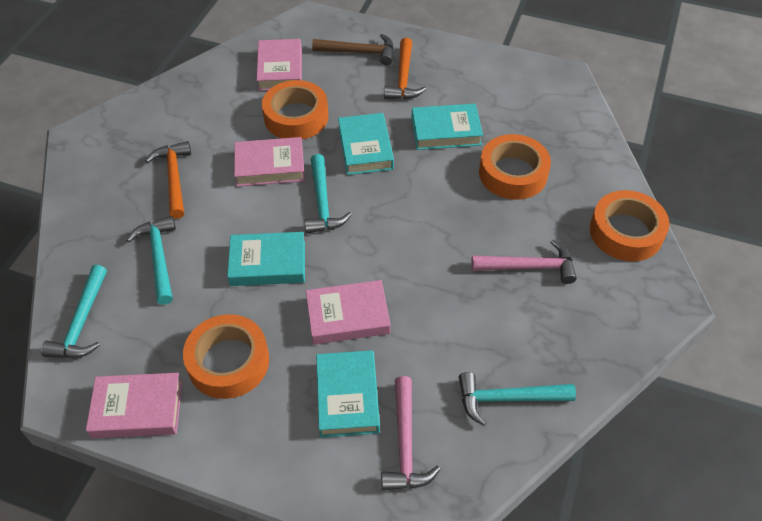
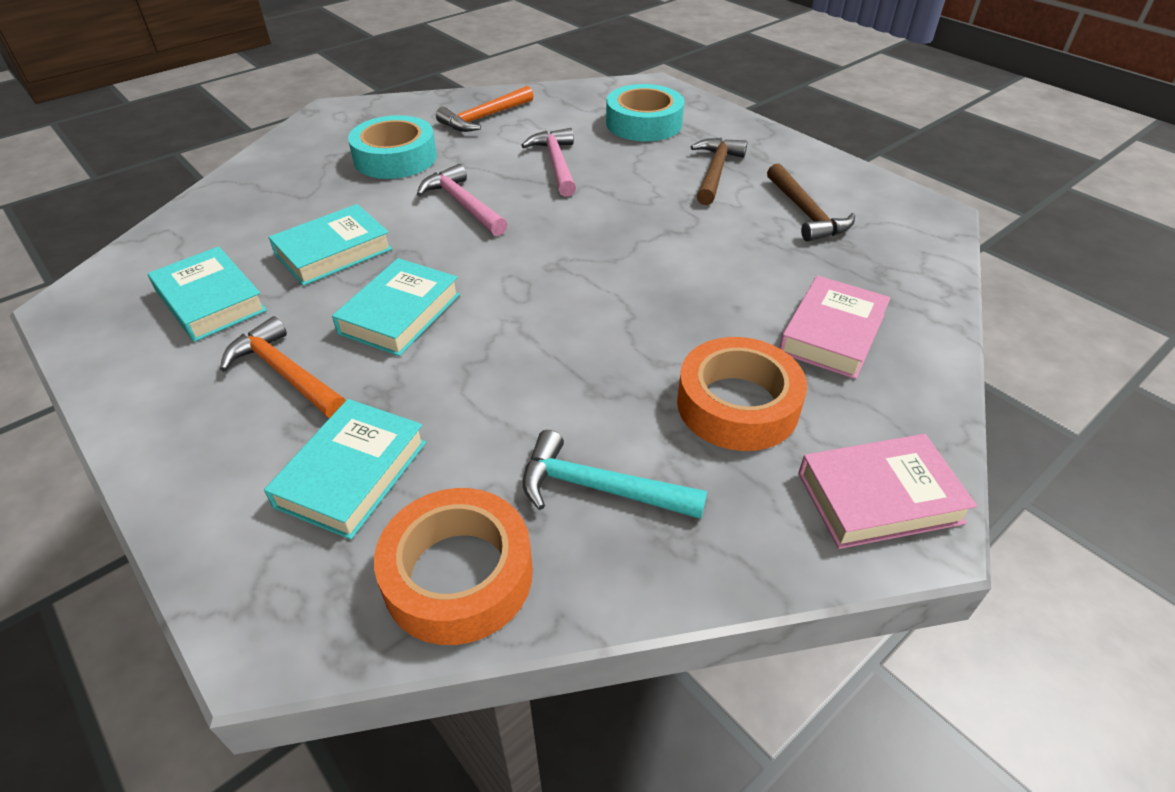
brown hammer: [312,34,394,65] = 1 -> [691,138,747,205] [767,163,855,242] = 2
orange tape: [183,314,269,399] [262,80,328,140] [479,134,551,200] [590,190,670,261] = 4 -> [374,488,533,645] [677,337,807,451] = 2
pink book: [86,373,182,438] [234,137,305,187] [257,39,302,91] [306,280,391,345] = 4 -> [779,276,891,379] [798,434,977,549] = 2
turquoise hammer: [41,265,107,358] [127,216,176,305] [304,154,352,233] [459,372,576,426] = 4 -> [523,430,707,519] = 1
turquoise tape: none = 0 -> [348,115,437,179] [606,84,684,141] = 2

